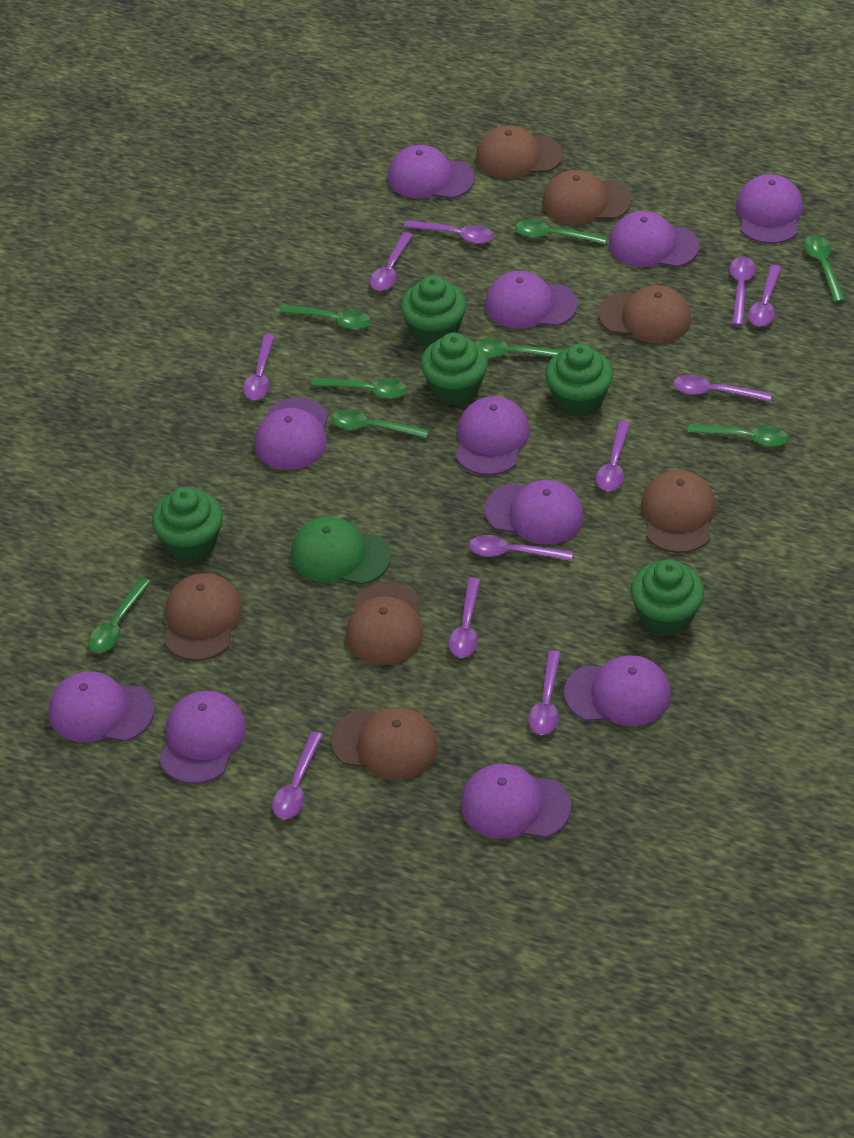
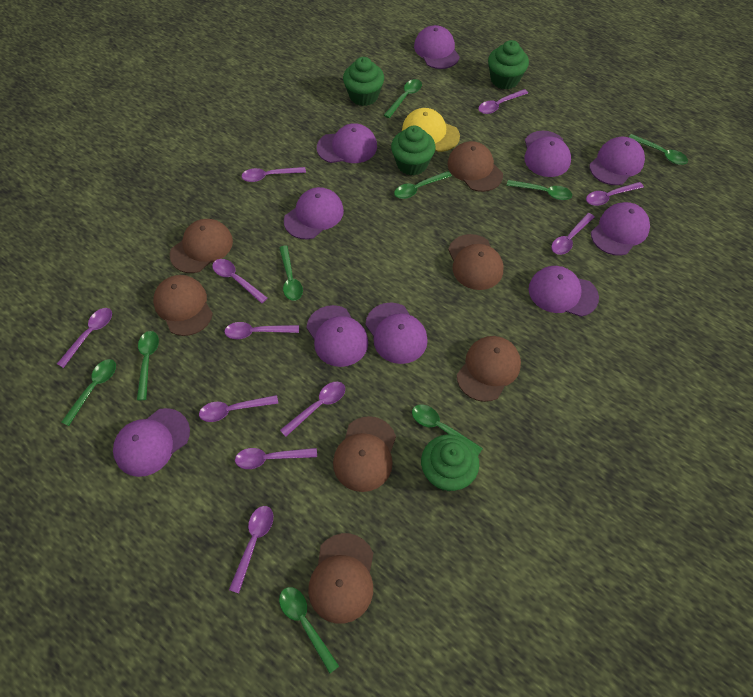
green cap: [291,517,391,585] = 1 -> none = 0
green cupcake: [152,487,223,562] [400,275,466,346] [421,333,488,405] [545,343,613,417] [631,559,704,636] = 5 -> [343,57,384,106] [391,125,435,175] [421,434,479,491] [488,40,529,89] = 4
green spoon: [88,577,151,653] [279,305,371,330] [311,378,407,399] [331,409,429,438] [475,338,563,358] [515,220,607,244] [688,424,788,447] [804,235,845,303] = 8 -> [61,359,116,426] [137,331,159,400] [279,246,303,301] [279,587,339,673] [384,79,422,118] [394,171,452,199] [412,405,483,455] [506,180,572,200] [629,134,688,165] = 9
purple cap: [48,671,154,742] [159,691,246,784] [254,397,329,470] [387,145,475,199] [455,396,530,475] [461,764,571,839] [484,480,584,545] [485,271,578,329] [564,655,671,726] [609,211,699,267] [736,174,803,244] = 11 -> [113,408,190,477] [284,187,344,239] [307,305,368,367] [317,123,377,163] [365,302,428,364] [414,25,460,69] [524,131,571,177] [529,266,599,317] [589,137,645,185] [591,202,650,256] = 10
yellow cap: none = 0 -> [402,108,460,152] = 1

